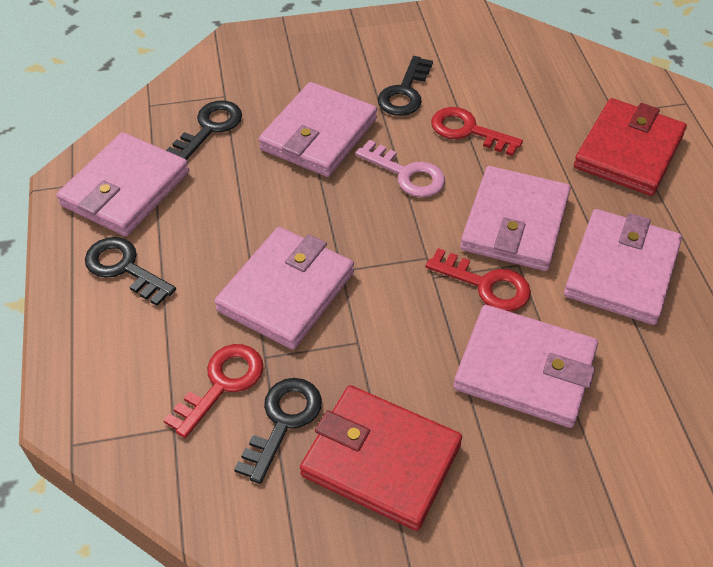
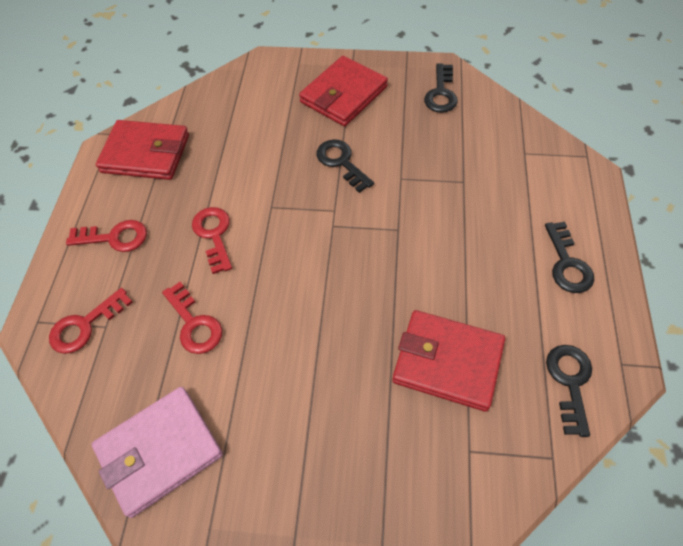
pink key: [356,140,445,197] = 1 -> none = 0
pink wallet: [56,132,189,236] [215,227,354,350] [259,82,377,177] [454,305,598,428] [460,166,571,271] [564,209,682,325] = 6 -> [92,387,223,518] = 1
red key: [163,344,263,438] [426,248,531,312] [431,107,523,156] = 3 -> [49,288,133,354] [66,220,147,252] [162,282,222,354] [192,207,232,274] = 4
red wallet: [300,385,462,531] [574,98,687,196] = 2 -> [96,120,189,180] [299,56,388,126] [392,310,505,412] = 3

